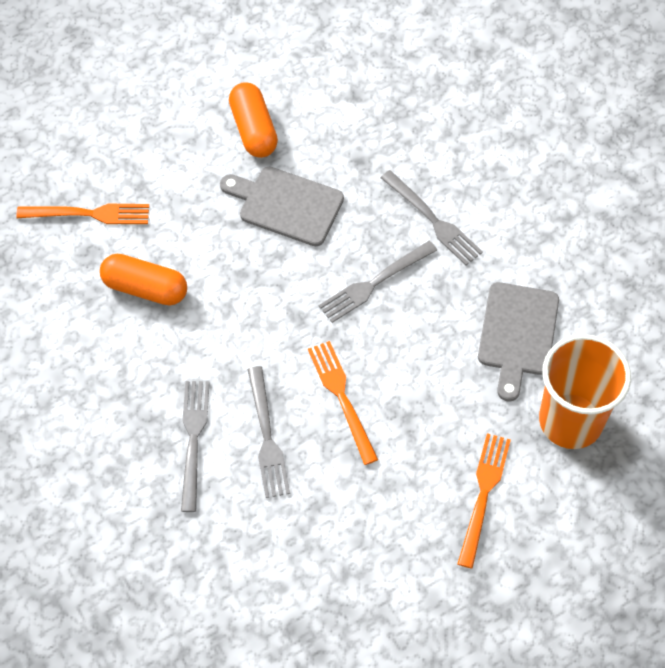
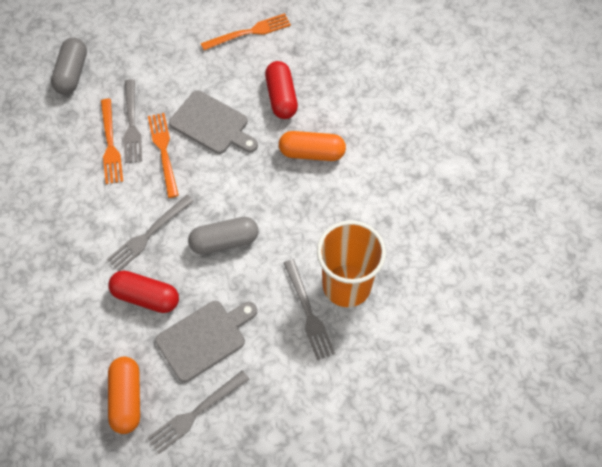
grey capsule: none = 0 -> [51,38,87,95] [188,217,259,255] = 2
red capsule: none = 0 -> [109,271,179,313] [265,61,298,119] = 2

